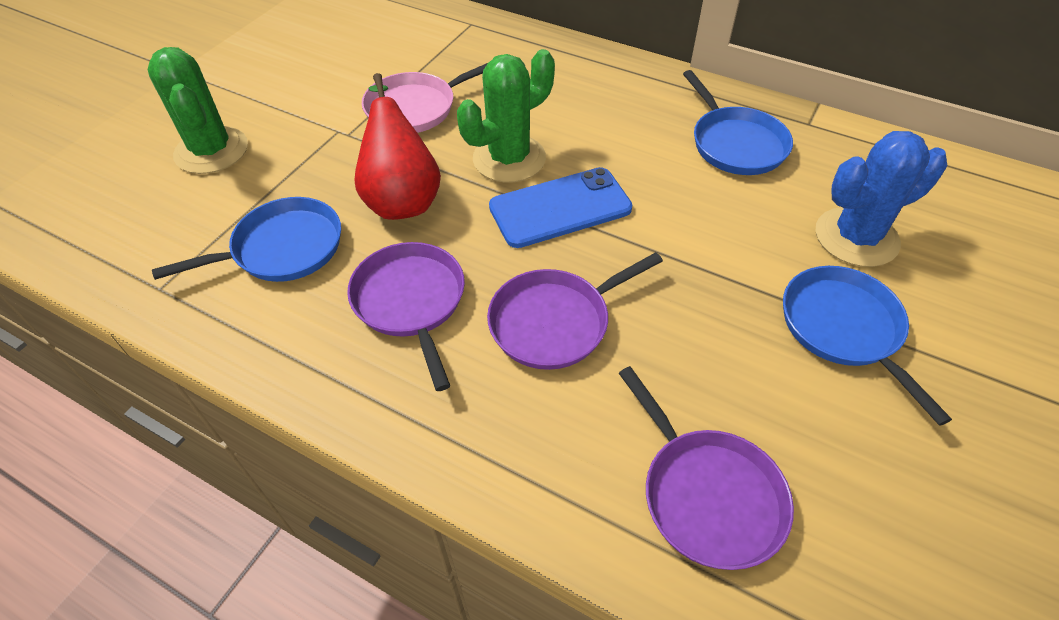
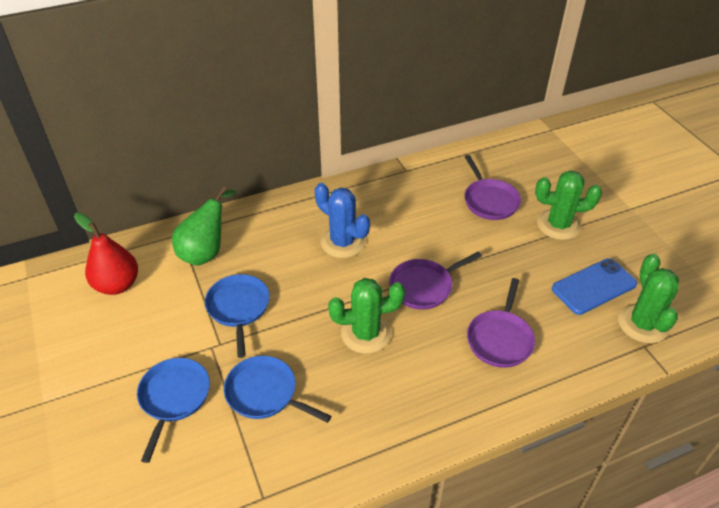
green cactus: [148,47,248,174] [457,49,555,183] = 2 -> [328,278,405,354] [535,170,602,240] [618,254,679,343] = 3
green pear: none = 0 -> [172,186,237,266] = 1
pink pan: [362,63,488,133] = 1 -> none = 0

